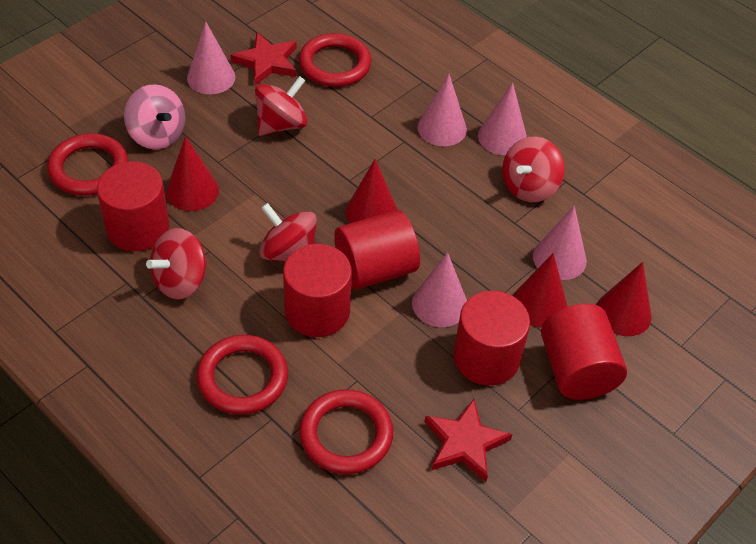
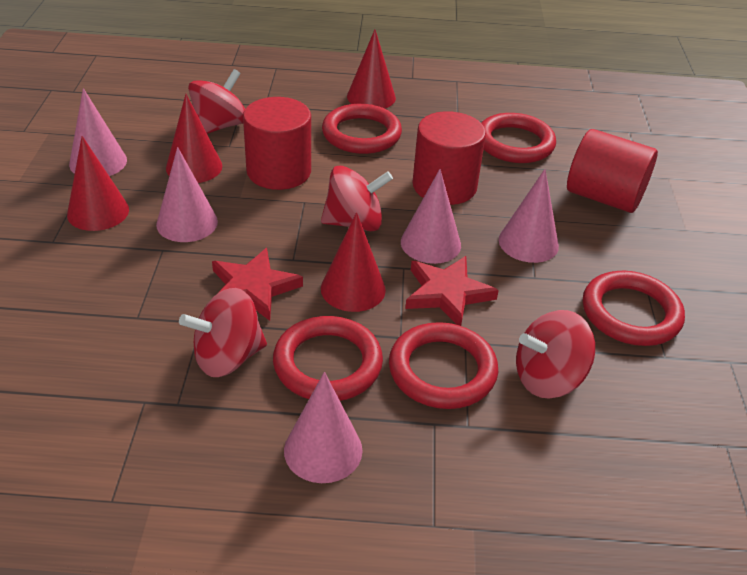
pink spinning top: [124,84,186,150] = 1 -> none = 0
red cylinder: [97,161,169,251] [283,244,352,337] [334,210,420,289] [453,291,530,386] [541,304,627,400] = 5 -> [243,97,311,190] [413,111,486,205] [567,129,658,213] = 3
red ring: [47,133,128,196] [196,335,288,415] [299,33,371,87] [299,389,393,474] = 4 -> [273,316,383,401] [322,104,402,154] [389,322,498,409] [481,113,556,163] [583,271,685,346] = 5

